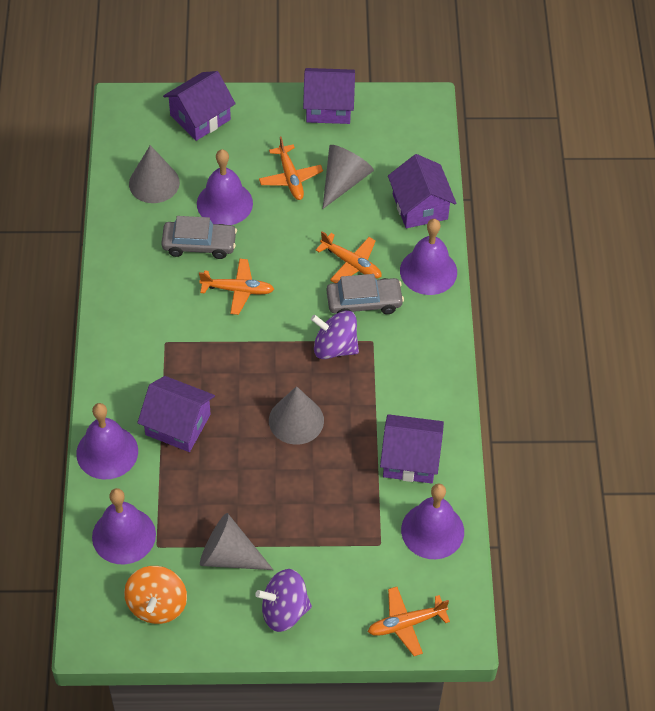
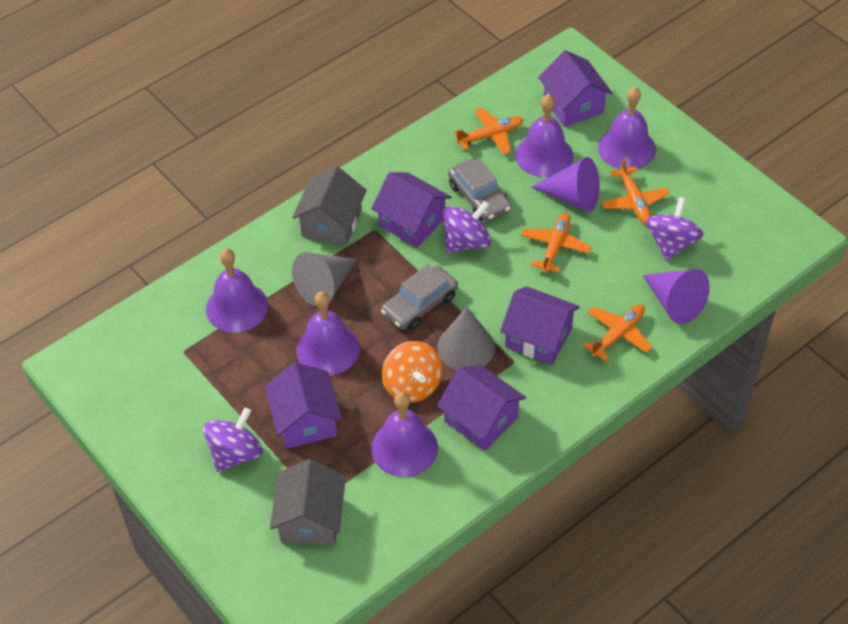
grey cone: [129,145,180,203] [200,513,273,570] [269,386,324,445] [323,145,374,209] = 4 -> [292,252,356,306] [437,307,495,370] = 2
grey house: none = 0 -> [270,459,346,545] [292,166,367,246] = 2
purple cone: none = 0 -> [532,157,599,212] [643,269,710,324] = 2
purple spinning top: [255,569,312,632] [311,311,359,359] = 2 -> [203,408,263,472] [443,201,491,253] [646,197,704,261] = 3

